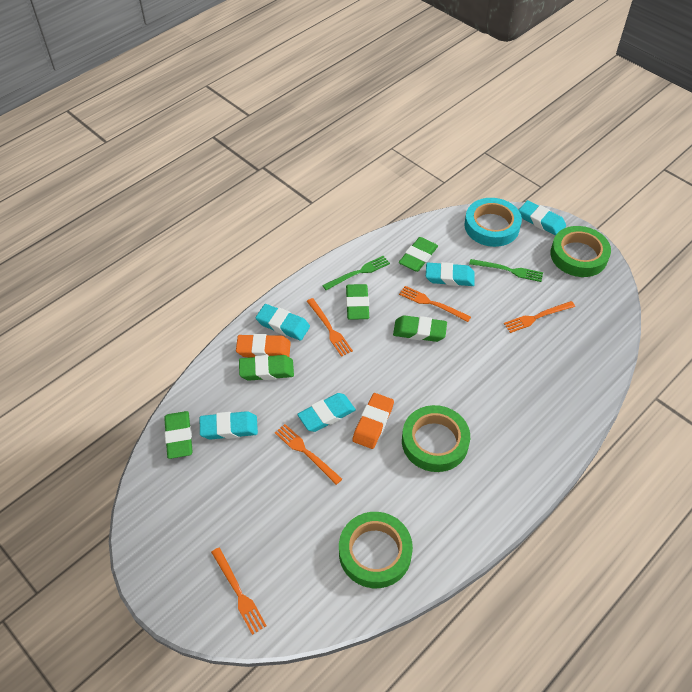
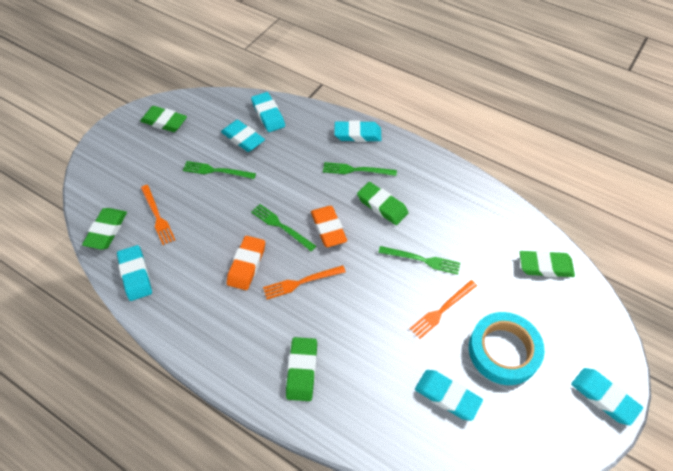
green fork: [322,255,390,290] [469,259,543,282] = 2 -> [183,161,256,179] [251,204,316,251] [323,162,397,176] [378,246,460,275] = 4
green tape: [339,512,413,588] [402,405,470,472] [550,226,611,277] = 3 -> none = 0
orange fork: [211,547,267,635] [275,424,342,485] [307,298,353,357] [399,286,471,322] [504,301,575,333] = 5 -> [141,185,175,245] [263,265,346,300] [410,280,477,339] = 3
turquoise eraser: [200,411,258,440] [256,304,310,341] [297,393,356,432] [426,262,474,286] [519,200,566,236] = 5 -> [117,245,152,301] [221,120,265,152] [251,92,285,132] [334,120,382,142] [415,370,483,421] [571,368,643,425] = 6

